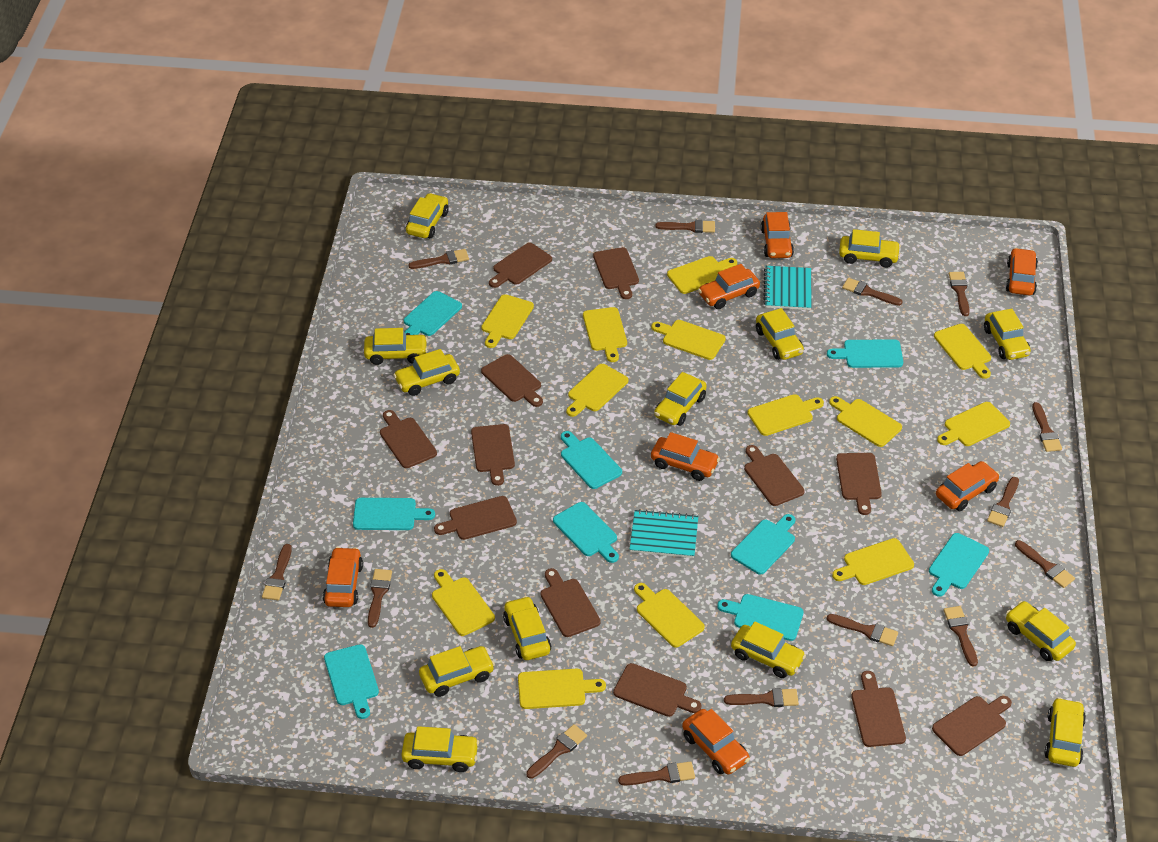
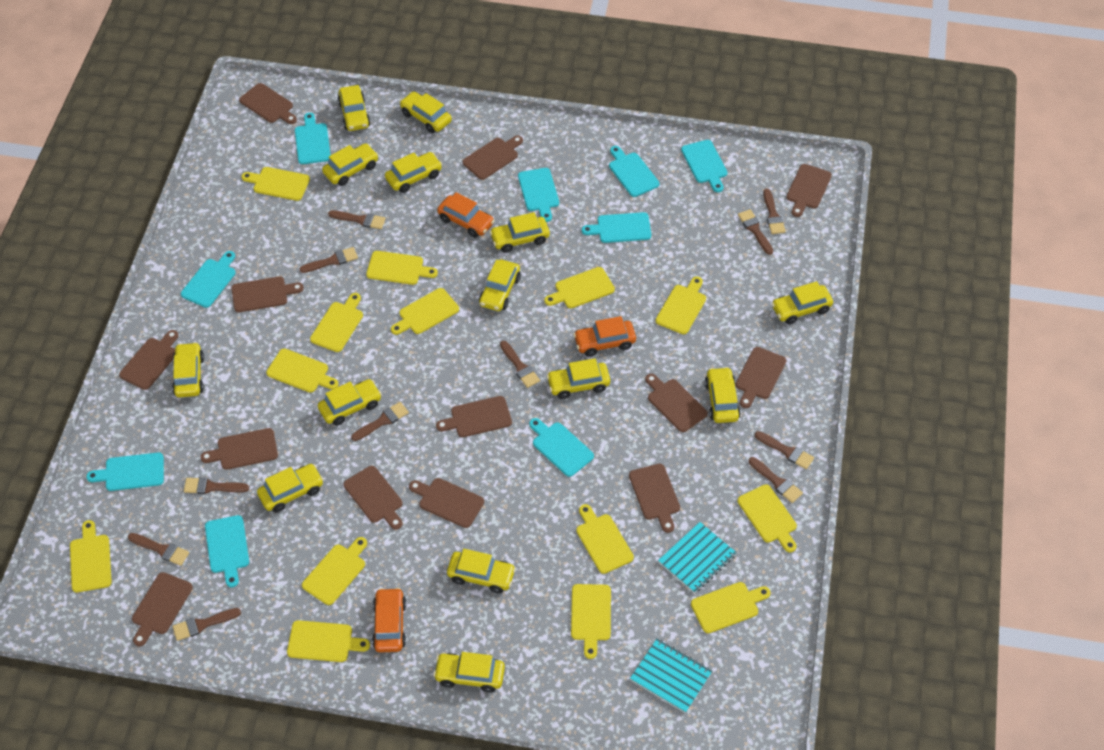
brown brush: [262,544,292,600] [368,569,392,628] [408,249,469,269] [526,724,587,779] [618,762,695,785] [656,220,715,233] [724,688,799,707] [827,614,898,646] [842,278,903,306] [944,606,978,666] [949,272,970,316] [987,477,1019,527] [1015,540,1075,588] [1032,402,1062,452] = 14 -> [128,533,189,566] [173,608,241,641] [184,477,249,494] [299,247,358,273] [328,210,386,229] [351,402,409,441] [500,341,540,388] [738,209,773,255] [749,457,803,503] [755,431,814,469] [763,189,786,234] = 11
brown cutting board: [380,410,437,468] [434,496,517,540] [471,424,515,486] [481,354,543,407] [489,243,552,288] [540,568,601,637] [593,247,639,299] [613,663,701,717] [744,445,805,506] [836,453,882,515] [851,671,906,747] [932,696,1012,756] = 12 -> [119,330,178,390] [132,572,193,647] [200,428,278,470] [232,276,304,312] [239,83,297,124] [344,466,403,530] [409,478,484,528] [436,396,512,437] [463,136,523,180] [629,464,680,533] [645,374,708,432] [735,347,787,408] [786,164,832,217] = 13
orange car: [323,547,363,607] [651,432,720,481] [682,709,750,775] [698,264,760,309] [761,212,794,258] [936,461,1000,511] [1006,248,1038,295] = 7 -> [372,587,406,652] [437,192,495,238] [573,316,636,357] = 3
yellow car: [364,328,428,365] [393,349,460,396] [401,726,479,772] [406,193,449,238] [419,646,495,697] [503,596,551,660] [654,372,707,426] [731,621,806,678] [756,308,804,360] [839,229,901,268] [984,309,1031,360] [1006,601,1076,661] [1045,697,1086,767] = 13 -> [172,342,204,397] [257,464,324,513] [318,379,382,426] [322,143,379,186] [338,85,371,131] [385,152,442,193] [400,91,452,133] [433,652,505,693] [447,549,516,594] [479,260,521,311] [489,212,550,253] [546,358,610,399] [705,367,741,423] [771,281,833,324] = 14
yellow cutting board: [432,569,495,636] [481,294,534,348] [518,669,606,709] [566,364,628,417] [583,307,627,362] [634,583,705,648] [651,320,726,360] [667,256,737,294] [747,394,824,436] [829,396,902,447] [832,538,914,585] [934,324,991,379] [937,402,1010,446] = 13 -> [70,520,112,593] [241,167,310,201] [266,348,339,393] [287,620,370,662] [302,537,367,605] [310,293,363,352] [366,251,438,285] [391,288,459,335] [544,267,615,308] [571,584,611,659] [576,504,634,574] [656,277,706,334] [691,582,771,633] [738,484,797,552] = 14

